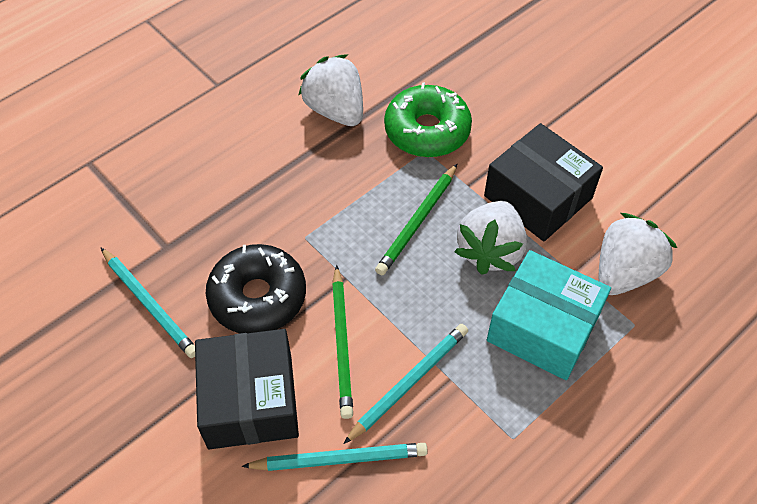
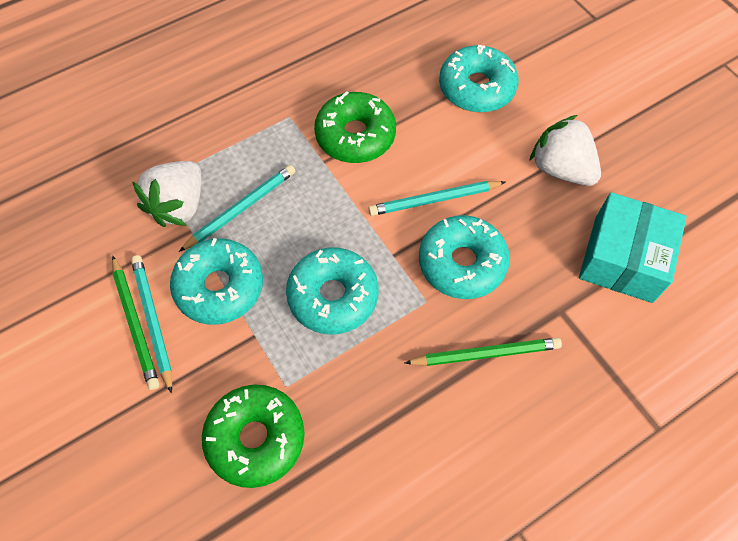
black box: [195,329,299,450] [484,123,603,241] = 2 -> none = 0
black donut: [206,244,306,333] = 1 -> none = 0
green donut: [384,82,472,157] = 1 -> [202,384,305,488] [314,91,396,163] = 2
turquoise donut: none = 0 -> [170,238,263,325] [286,247,378,335] [419,215,510,299] [439,45,519,113] = 4
white strawberry: [298,54,363,126] [454,201,527,275] [599,213,677,295] = 3 -> [133,161,201,227] [529,115,601,186] = 2

